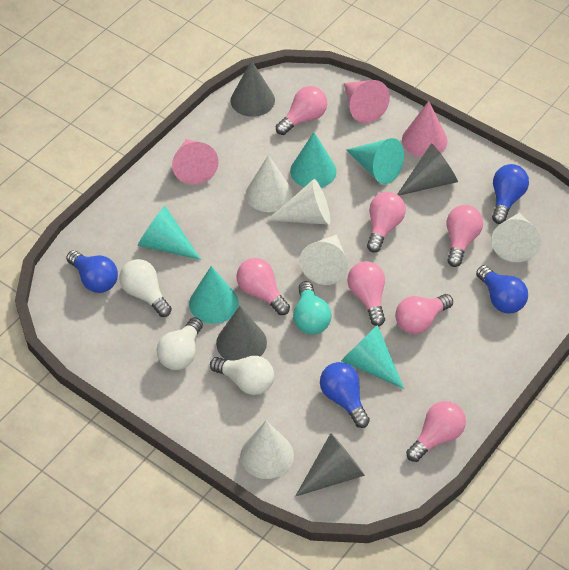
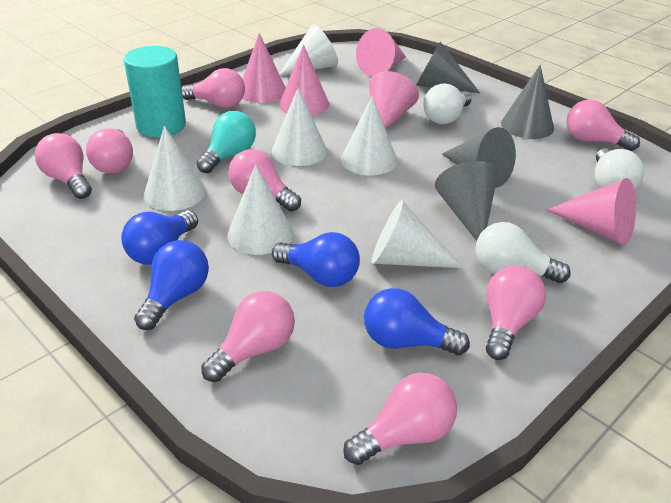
pink cone: [172,139,219,185] [344,80,390,123] [402,101,447,157] = 3 -> [242,33,286,103] [279,45,329,116] [356,28,406,77] [369,71,419,129] [547,178,636,245] = 5
pink light bulb: [236,258,290,315] [276,86,327,135] [347,261,385,326] [367,192,406,253] [395,294,453,334] [406,401,466,462] [446,205,483,267] = 7 -> [35,133,92,199] [86,128,133,173] [181,68,245,108] [201,291,295,382] [228,149,301,212] [343,373,457,465] [486,266,546,360] [566,100,640,151] = 8
turquoise cone: [138,206,201,260] [189,266,239,324] [290,132,337,188] [341,325,404,389] [346,138,404,184] = 5 -> none = 0
turquoise cylinder: none = 0 -> [124,46,186,137] = 1
white cone: [240,421,294,479] [246,155,293,212] [267,179,331,225] [300,235,348,285] [491,213,541,262] = 5 -> [144,126,206,211] [227,165,293,255] [272,88,327,166] [279,24,338,76] [341,96,397,175] [372,200,464,269] = 6

